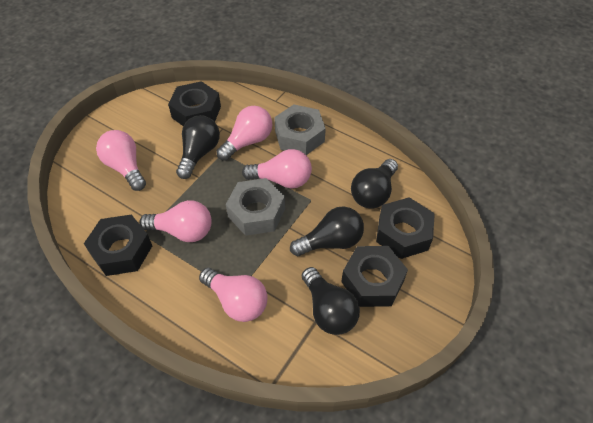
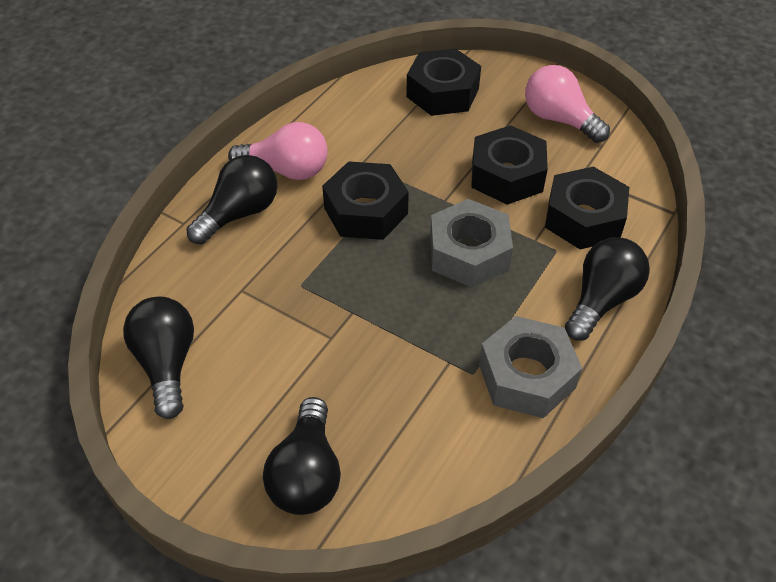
pink light bulb: [96,130,146,191] [139,200,212,242] [199,268,267,322] [216,106,273,161] [242,149,312,189] = 5 -> [228,122,328,180] [525,65,610,143] = 2

